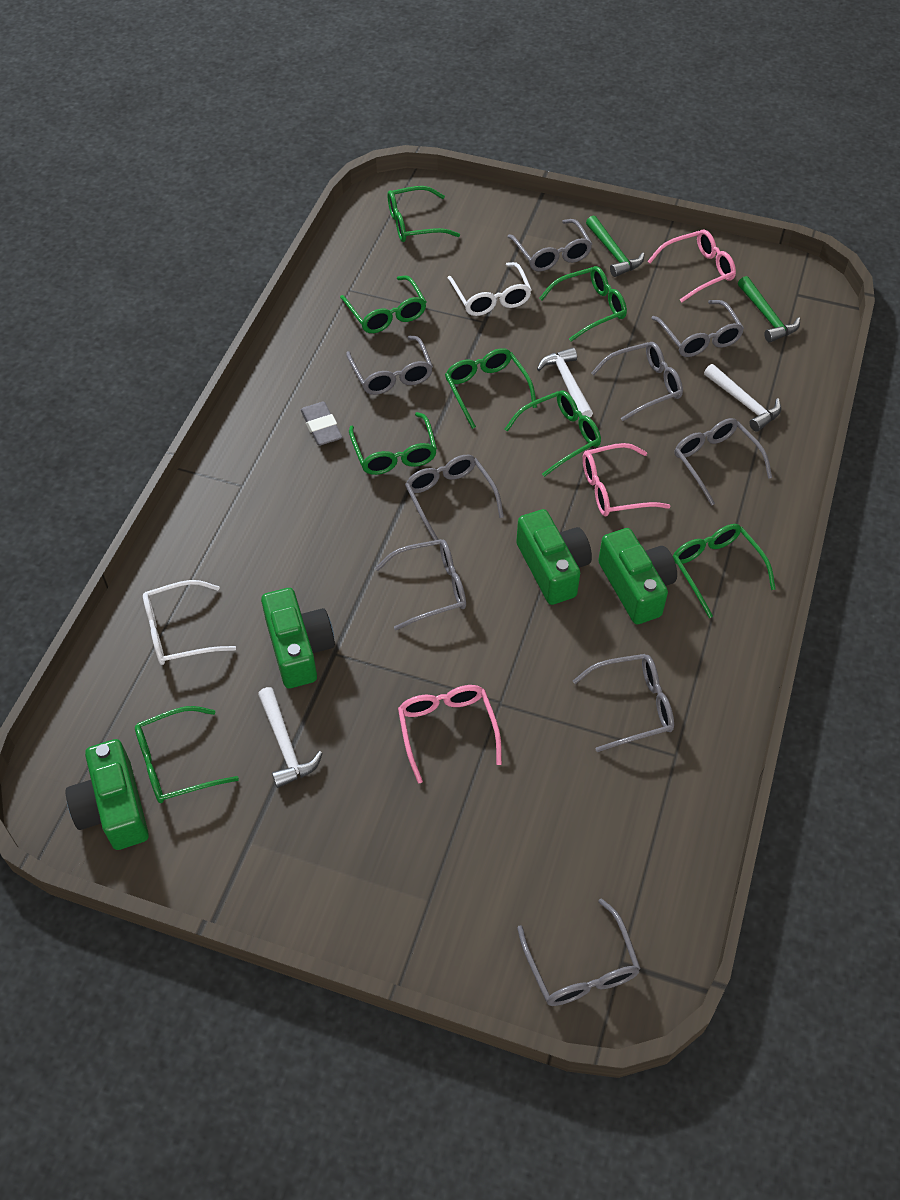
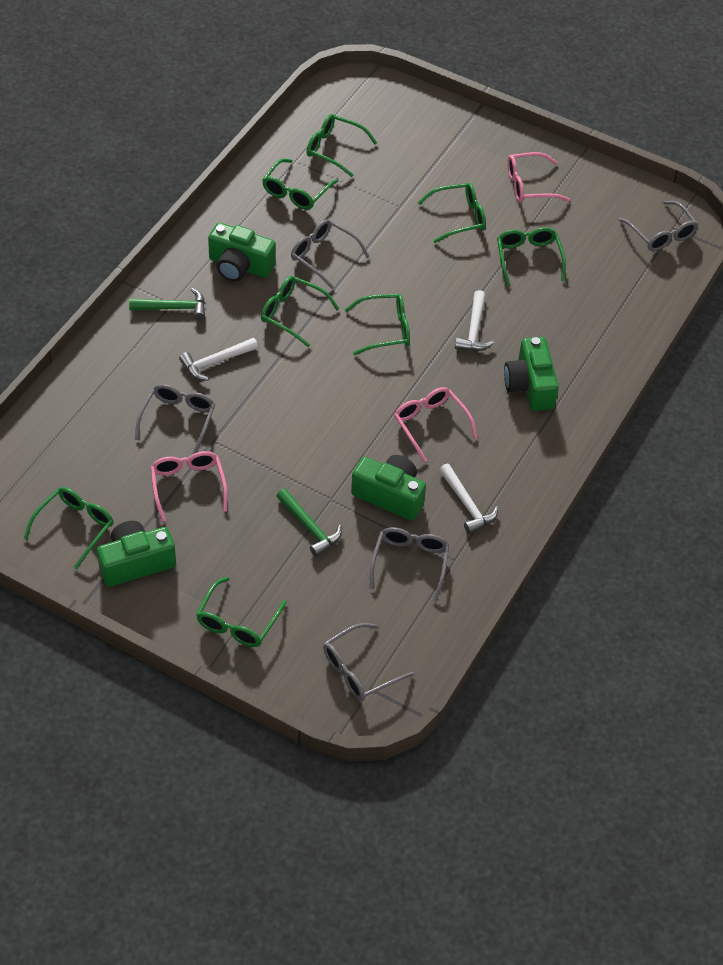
grey eraser: [301,402,342,446] = 1 -> none = 0
grey glasses: [346,336,433,395] [375,539,466,630] [405,455,504,540] [507,219,592,272] [517,898,641,1006] [573,654,674,752] [591,342,683,421] [652,300,744,357] [674,418,772,506] = 9 -> [135,384,215,454] [291,219,370,289] [323,623,414,701] [370,527,449,602] [619,201,698,251] = 5
white glasses: [143,580,236,665] [448,262,532,316] = 2 -> none = 0

